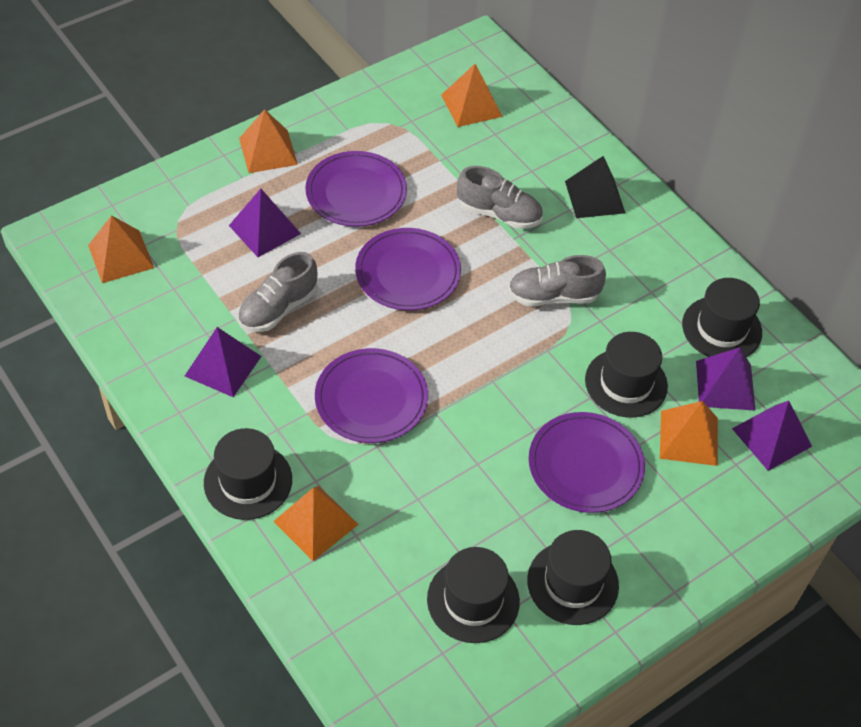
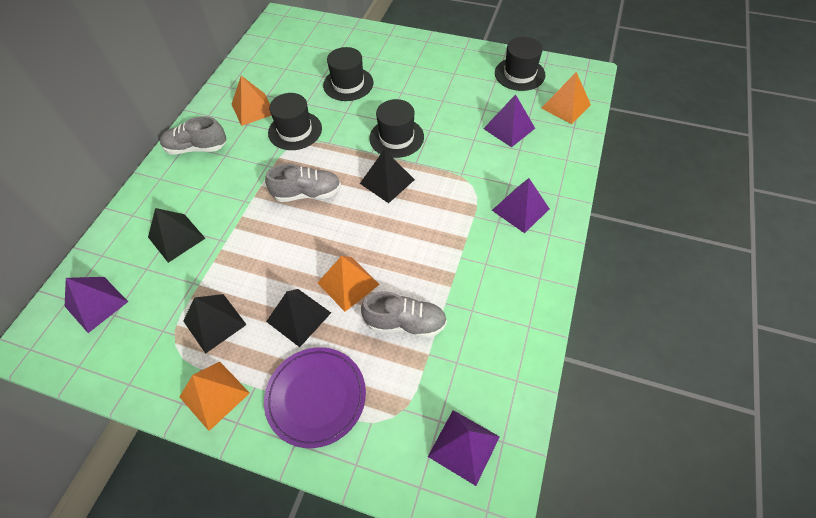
black hat: [204,428,292,520] [427,547,520,643] [527,530,619,625] [585,332,668,417] [682,278,762,357] = 5 -> [268,93,322,150] [323,47,373,101] [369,99,424,158] [495,37,546,91] = 4
black pyramid: [565,156,625,218] = 1 -> [148,208,205,263] [183,294,247,354] [266,289,331,347] [360,149,415,203] = 4
orange pyramid: [88,215,154,283] [239,109,298,173] [273,486,359,561] [441,64,503,127] [660,401,718,466] = 5 -> [180,362,250,431] [231,76,272,126] [318,256,380,312] [541,72,591,124] = 4
purple plate: [305,151,407,227] [315,348,428,443] [355,228,461,310] [529,412,645,513] = 4 -> [264,347,366,448] = 1

